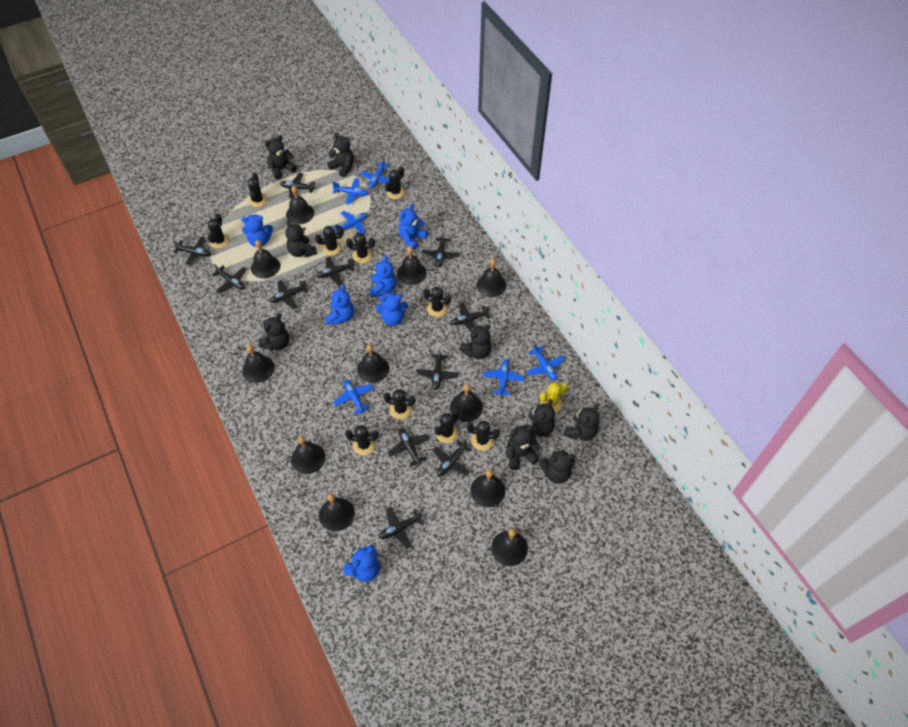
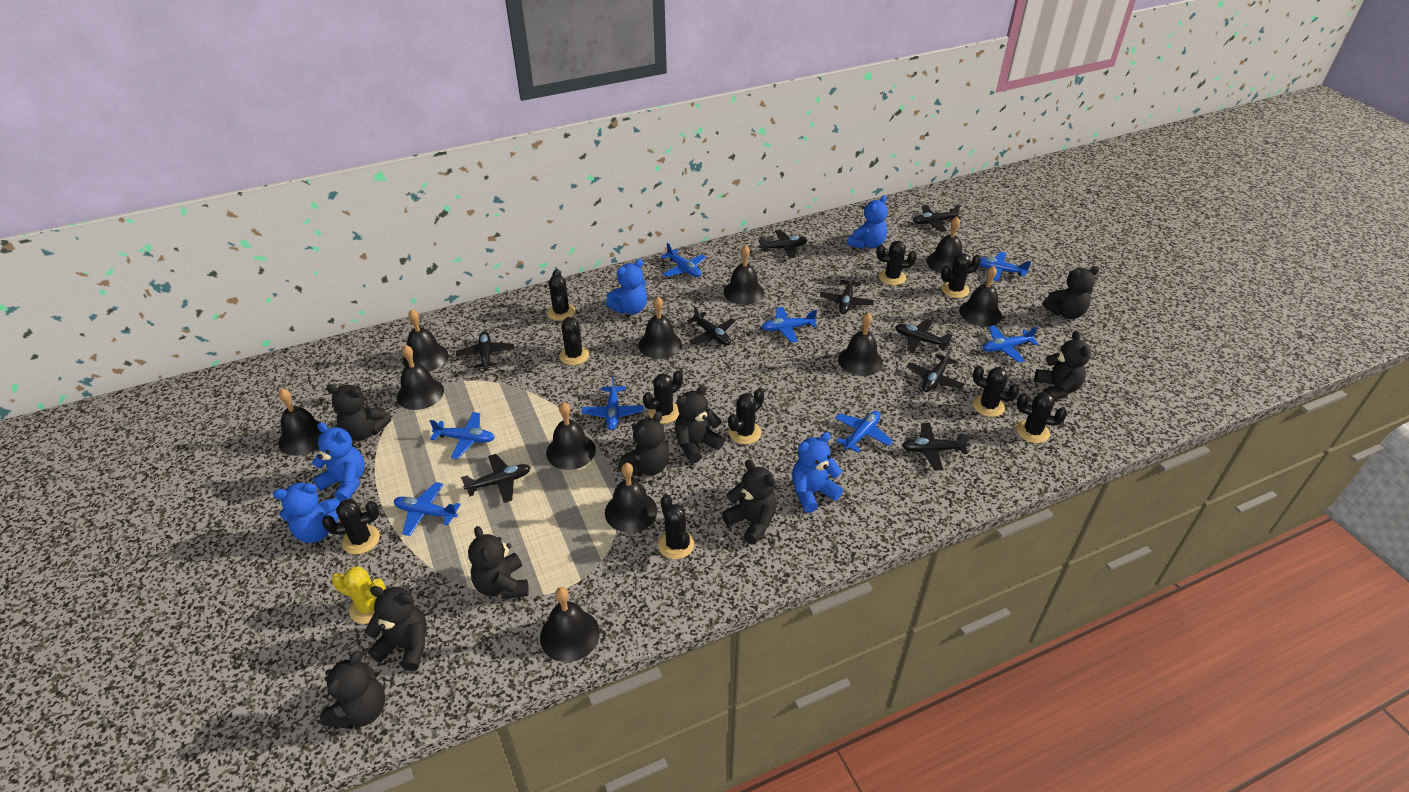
black plane: [173,236,211,266] [212,264,247,294] [270,280,308,309] [280,173,316,199] [317,256,355,286] [379,507,424,549] [388,428,430,467] [416,349,458,390] [421,232,460,267] [432,439,472,476] [451,302,490,332] = 11 -> [456,331,514,371] [461,454,531,503] [687,306,737,345] [758,230,807,258] [820,271,874,314] [895,319,953,353] [902,423,970,470] [907,347,965,392] [913,205,961,232] = 9
blue plane: [332,178,369,205] [333,211,367,234] [333,379,374,415] [360,158,390,189] [483,359,525,396] [526,343,565,380] = 6 -> [394,482,461,536] [430,412,495,459] [582,376,643,430] [661,243,706,277] [762,307,817,343] [835,411,893,452] [979,252,1031,281] [983,326,1038,363] = 8
blue teddy bear: [241,214,273,247] [326,284,354,324] [343,545,380,582] [369,255,397,297] [375,292,408,326] [398,204,428,250] = 6 -> [273,482,340,543] [312,422,365,501] [606,259,647,315] [792,432,843,513] [847,195,888,249] = 5

